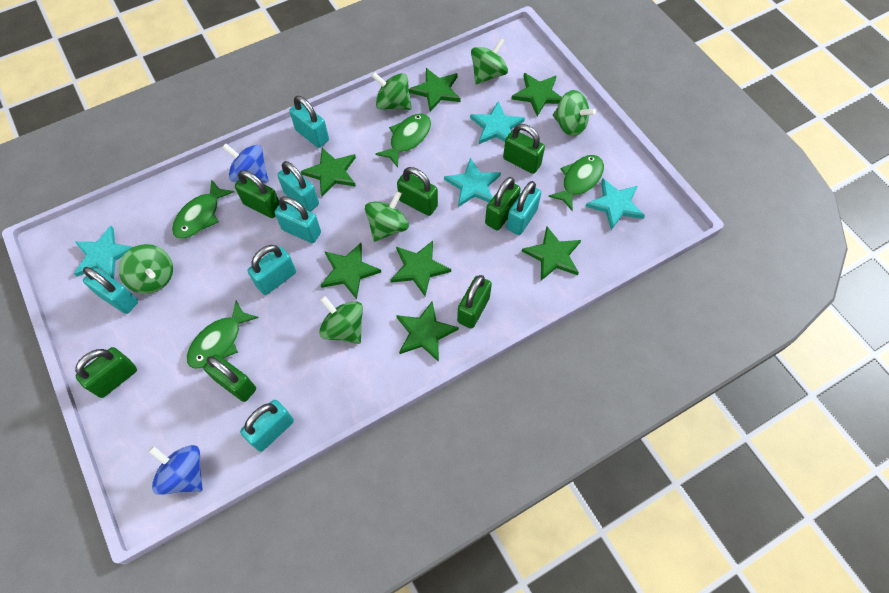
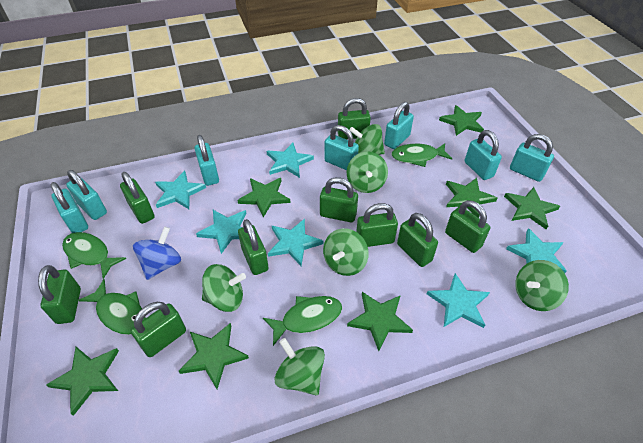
blue spinning top: [148,445,203,495] [222,143,269,183] = 2 -> [133,226,181,280] = 1
green padlock: [75,347,137,398] [203,354,256,402] [235,170,279,218] [397,167,438,216] [457,275,492,329] [485,177,521,230] [503,124,545,174] = 7 -> [38,265,81,324] [120,172,155,224] [131,302,186,357] [238,219,269,275] [320,177,358,222] [338,98,371,139] [356,203,398,247] [397,213,438,267] [445,200,490,253] = 9
turquoise star: [74,226,133,279] [444,158,501,207] [470,101,525,144] [585,178,645,230] = 4 -> [155,171,206,209] [196,210,246,254] [266,143,314,178] [268,219,324,266] [427,273,490,328] [506,228,567,273] = 6

